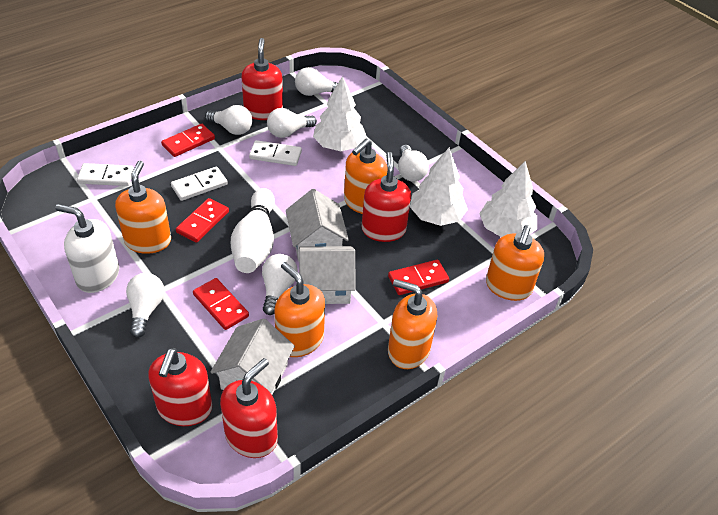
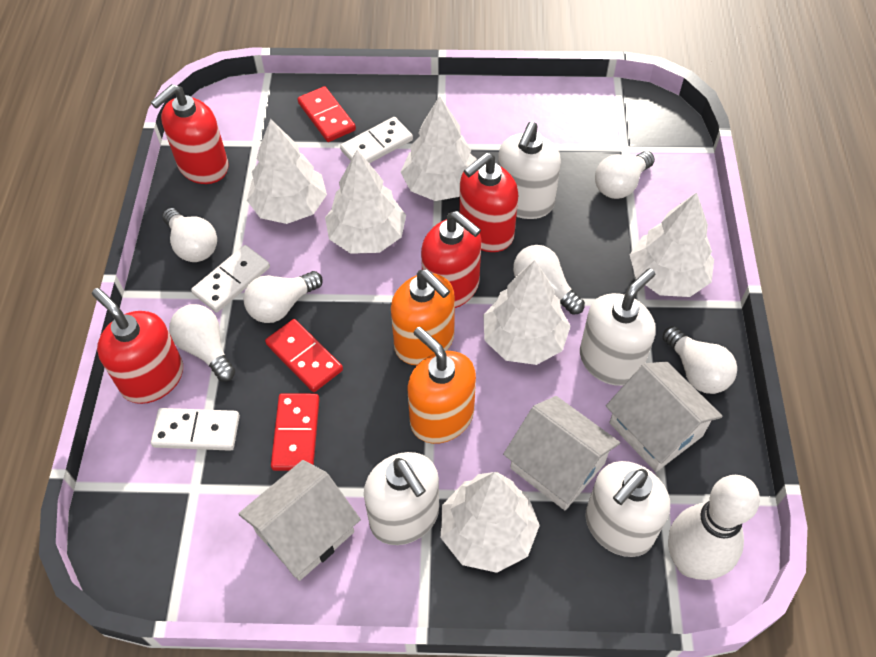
orange soap dispenser: [115,161,171,254] [274,262,325,357] [344,139,388,214] [388,279,437,369] [486,225,544,301] = 5 -> [391,269,455,365] [408,327,476,444] = 2
red domino: [161,124,215,157] [176,198,229,243] [193,278,249,330] [388,260,449,295] = 4 -> [265,319,343,392] [271,393,319,471] [298,86,356,142] = 3
white soap dispenser: [55,204,119,293] = 1 -> [364,452,439,545] [498,122,561,219] [580,268,656,386] [586,461,670,557] = 4
white tree: [313,76,367,151] [410,147,468,226] [479,161,537,237] = 3 -> [247,119,327,224] [325,150,406,254] [401,96,477,201] [441,472,540,573] [483,260,571,365] [630,192,714,297] = 6

